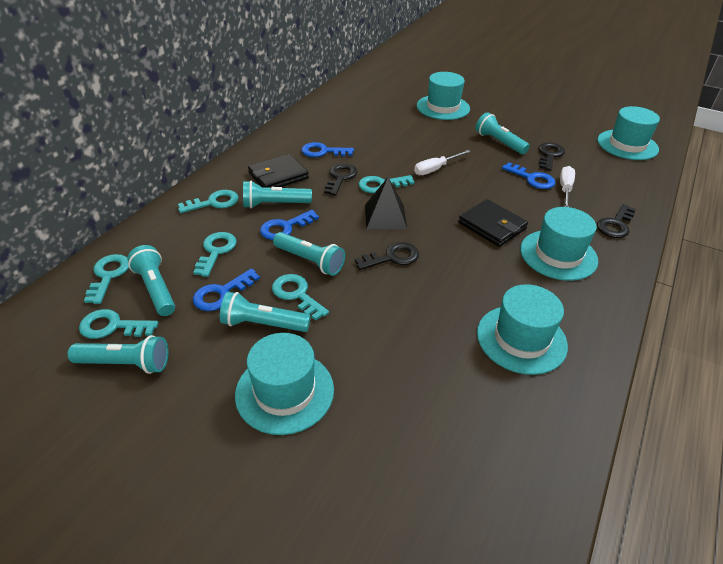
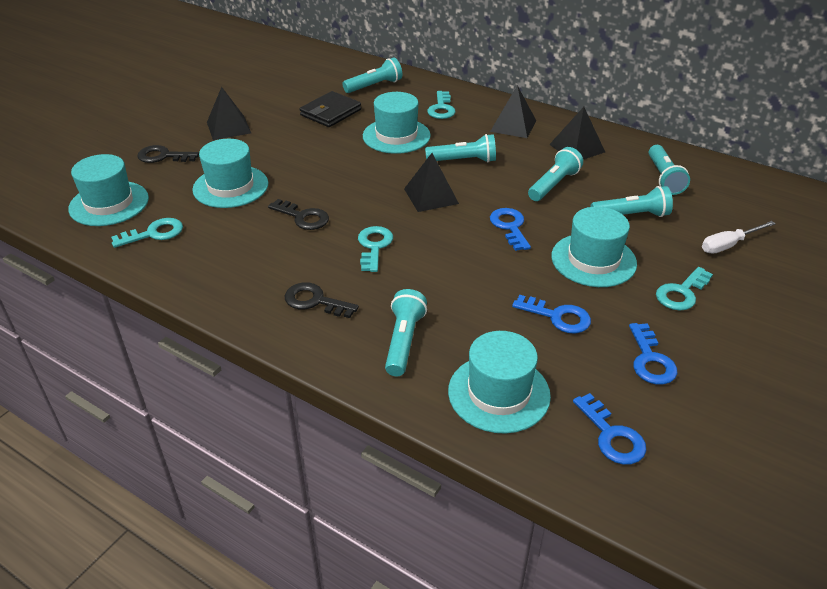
black key: [324,163,357,196] [355,242,419,270] [538,142,565,171] [597,204,636,238] = 4 -> [137,145,199,163] [268,199,329,230] [285,282,359,318] = 3
black pyramid: [365,177,407,229] = 1 -> [207,87,251,140] [404,153,459,212] [490,85,536,138] [549,107,605,159] = 4
black wallet: [248,154,309,188] [458,199,528,247] = 2 -> [300,91,361,127] = 1
turquoise key: [79,309,158,339] [84,254,129,304] [178,190,239,213] [193,232,237,277] [272,274,329,321] [359,175,414,193] = 6 -> [111,218,183,248] [358,226,393,272] [427,91,455,119] [656,267,713,311] = 4
white screwdriver: [414,150,471,175] [560,166,575,207] = 2 -> [702,221,776,254] = 1

